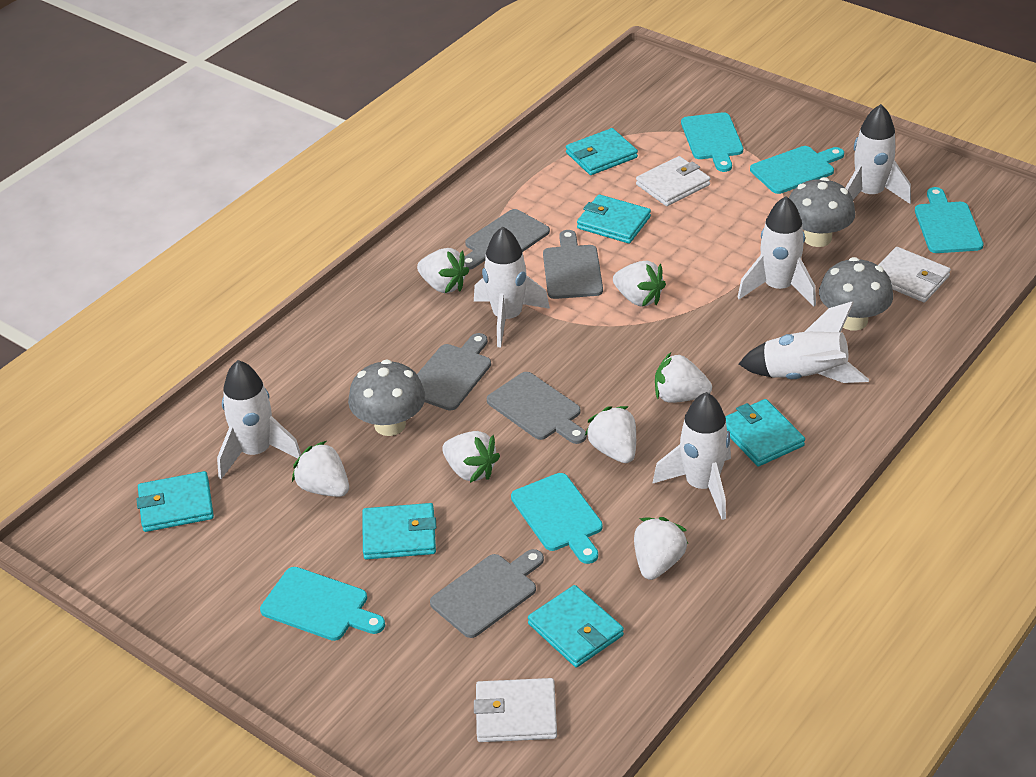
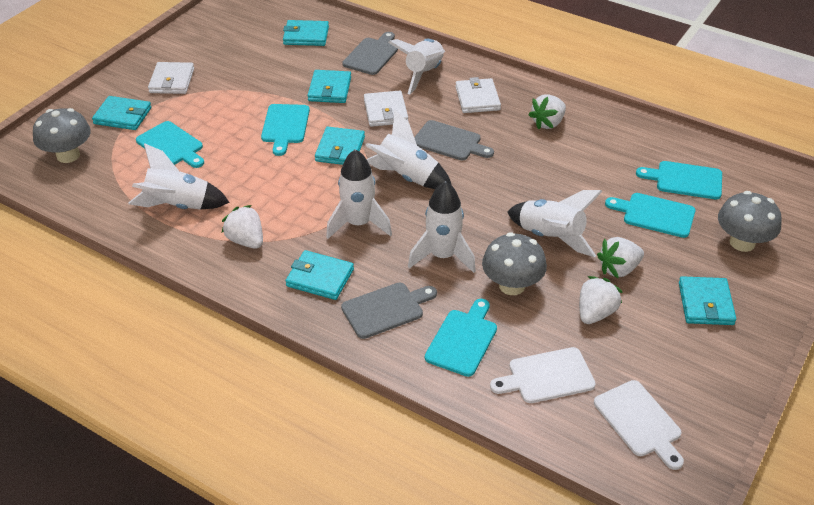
grey cutting board: [417,333,491,411] [430,549,544,638] [464,209,550,270] [487,372,587,444] [543,230,603,299] = 5 -> [341,282,437,339] [342,32,398,75] [414,120,494,160] = 3
white cutting board: none = 0 -> [490,347,596,403] [594,380,684,470] = 2
white strawberry: [292,441,349,497] [417,248,469,293] [442,431,500,483] [585,406,636,463] [613,260,666,307] [634,517,688,580] [655,352,712,403] = 7 -> [222,205,263,249] [528,94,566,130] [579,276,622,324] [597,237,644,278] = 4

